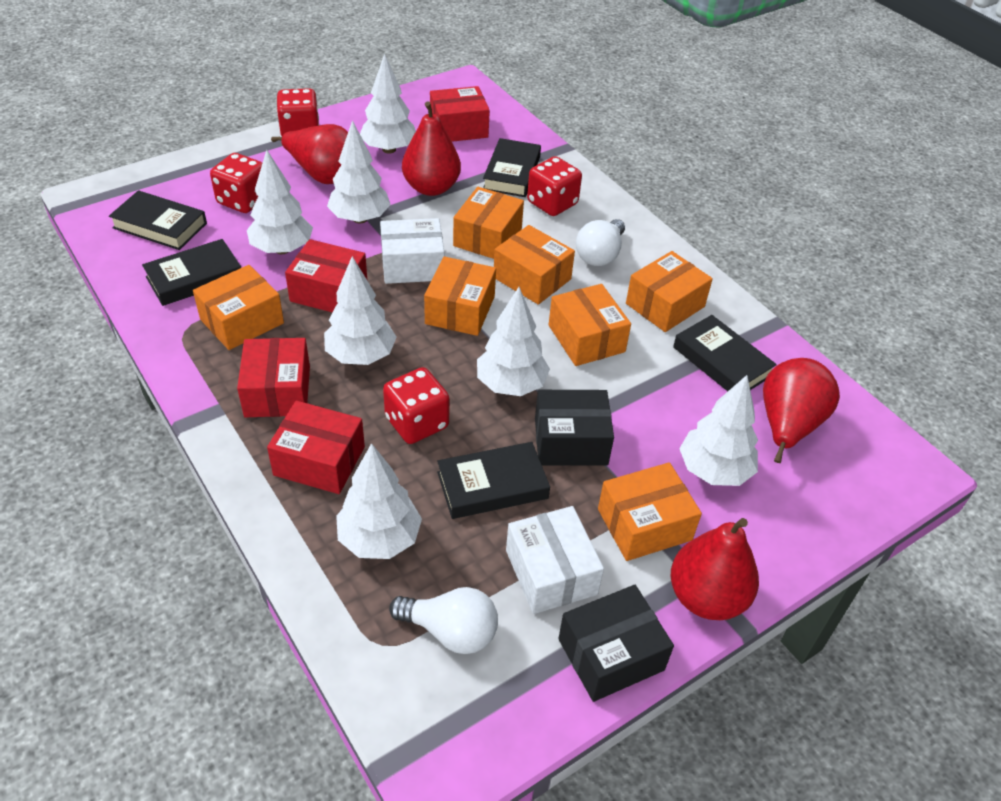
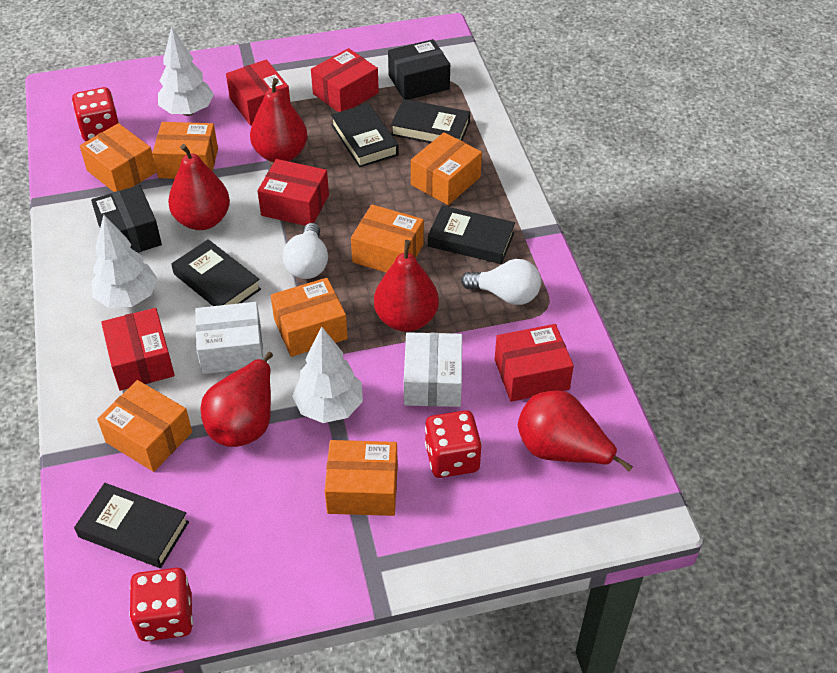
red box: [237,338,310,417] [267,401,365,494] [285,239,367,312] [430,86,490,142] = 4 -> [101,308,175,391] [226,60,290,126] [258,159,329,226] [311,48,379,112] [495,324,574,402] = 5
red dice: [210,153,262,213] [277,88,319,136] [383,367,450,444] [527,156,582,216] = 4 -> [72,87,120,141] [129,568,193,641] [425,410,482,478] = 3
red pear: [271,124,348,184] [402,101,461,196] [671,518,759,620] [763,358,840,463] = 4 -> [168,144,230,230] [201,352,273,447] [250,78,308,162] [374,240,439,332] [518,390,633,472] = 5
white tree: [247,150,313,254] [324,256,397,365] [327,120,391,223] [336,443,422,559] [360,54,416,153] [477,287,550,396] [679,375,758,486] = 7 -> [92,215,157,308] [158,27,214,116] [292,326,363,423] = 3

